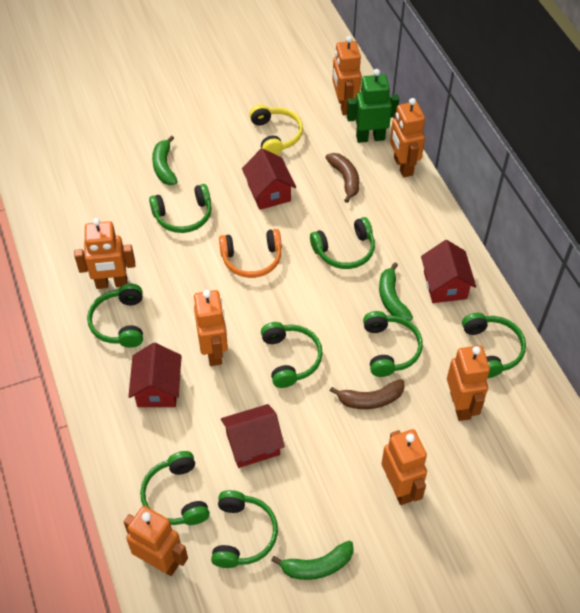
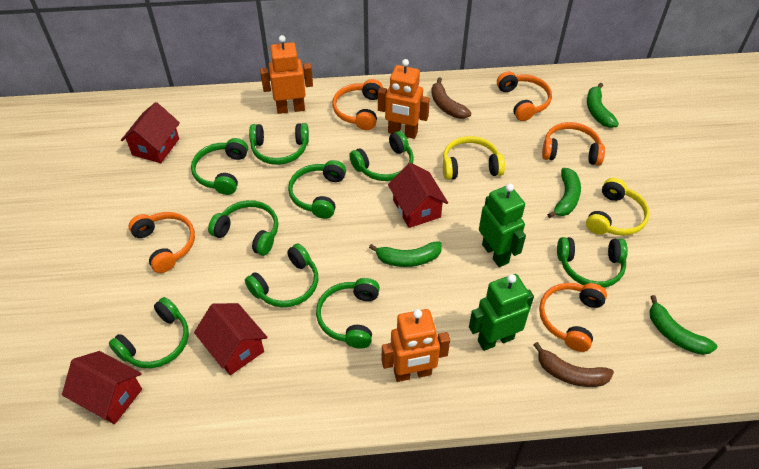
green banana: [152,135,178,185] [271,540,354,580] [379,262,413,321] = 3 -> [369,242,442,267] [547,168,581,218] [587,83,619,128] [649,295,717,355] = 4
green headphones: [87,284,143,348] [140,451,210,525] [149,184,212,233] [211,490,278,568] [261,322,323,388] [310,217,375,269] [363,311,423,377] [462,313,526,378] = 8 -> [109,297,189,368] [191,138,248,195] [208,200,278,256] [245,243,318,307] [249,123,309,165] [288,160,346,219] [316,278,380,349] [349,131,414,181] [557,237,628,288] = 9
green robot: [347,69,399,143] = 1 -> [469,274,534,351] [479,183,526,267] = 2
orange headphones: [219,229,282,278] = 1 -> [129,212,195,273] [332,79,383,130] [497,71,552,121] [539,283,607,352] [542,122,605,166] = 5
orange robot: [74,218,135,289] [124,506,188,576] [194,290,228,366] [332,36,362,115] [381,429,427,505] [390,98,425,177] [447,345,490,421] = 7 -> [260,35,313,114] [378,59,430,139] [382,309,450,382] = 3
yellow headphones: [249,104,303,155] = 1 -> [443,136,505,180] [586,178,650,236] = 2

